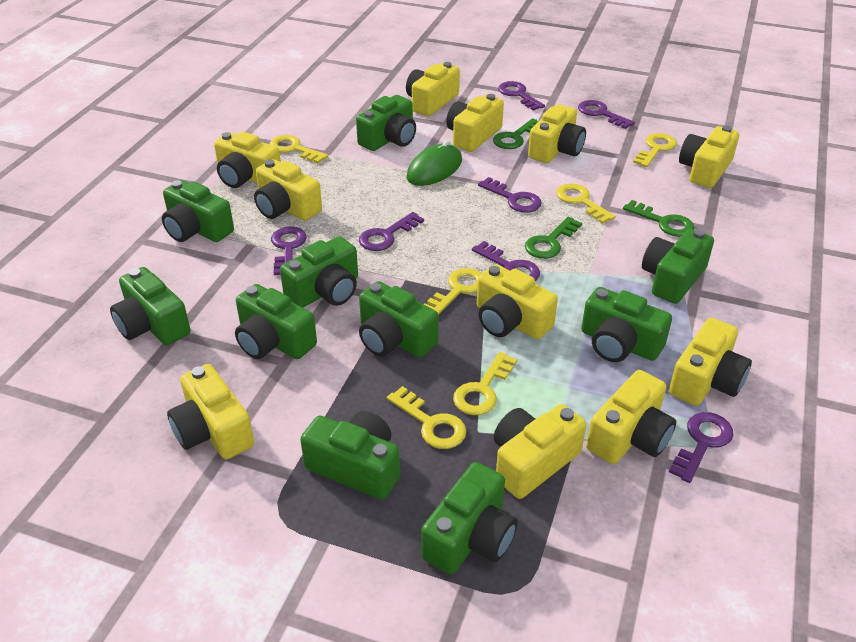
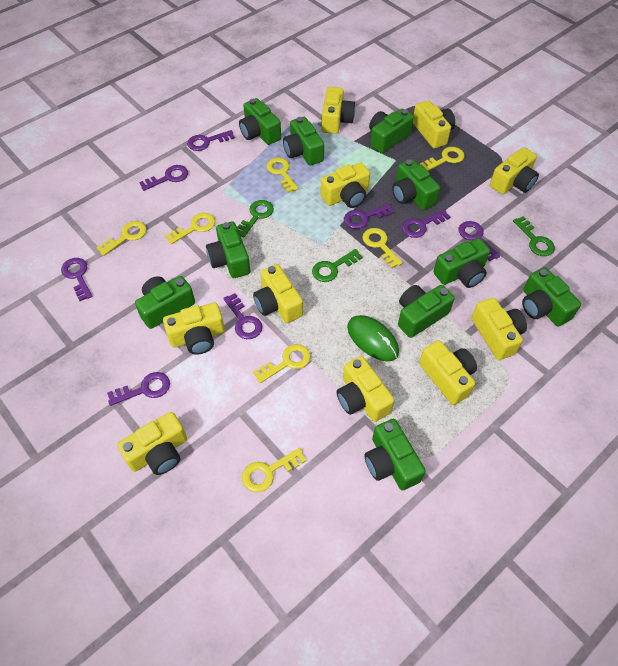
purple key: [271,226,307,275] [359,212,424,251] [472,241,540,281] [478,177,541,213] [498,81,545,111] [578,100,635,129] [669,412,733,483] = 7 -> [61,258,93,301] [107,372,170,406] [139,165,188,191] [187,130,235,151] [223,293,262,339] [344,204,394,229] [402,209,450,238] [459,221,500,261] = 8
yellow camera: [167,364,254,459] [214,132,281,188] [254,159,322,221] [406,62,460,116] [446,94,504,152] [477,264,558,339] [494,404,586,499] [528,104,586,163] [586,370,676,464] [669,318,752,406] [679,126,739,188] = 11 -> [117,412,187,475] [163,302,225,355] [253,264,303,323] [320,163,370,208] [322,87,355,134] [337,356,394,422] [413,101,455,148] [419,341,477,405] [471,298,527,360] [490,147,539,194] = 10
yellow key: [270,135,328,163] [387,386,466,449] [424,268,482,315] [453,352,517,415] [556,183,616,224] [633,133,677,167] = 6 -> [96,221,147,256] [165,213,215,244] [242,448,306,493] [253,344,311,383] [266,158,298,193] [363,228,402,269] [420,147,465,171] = 7

